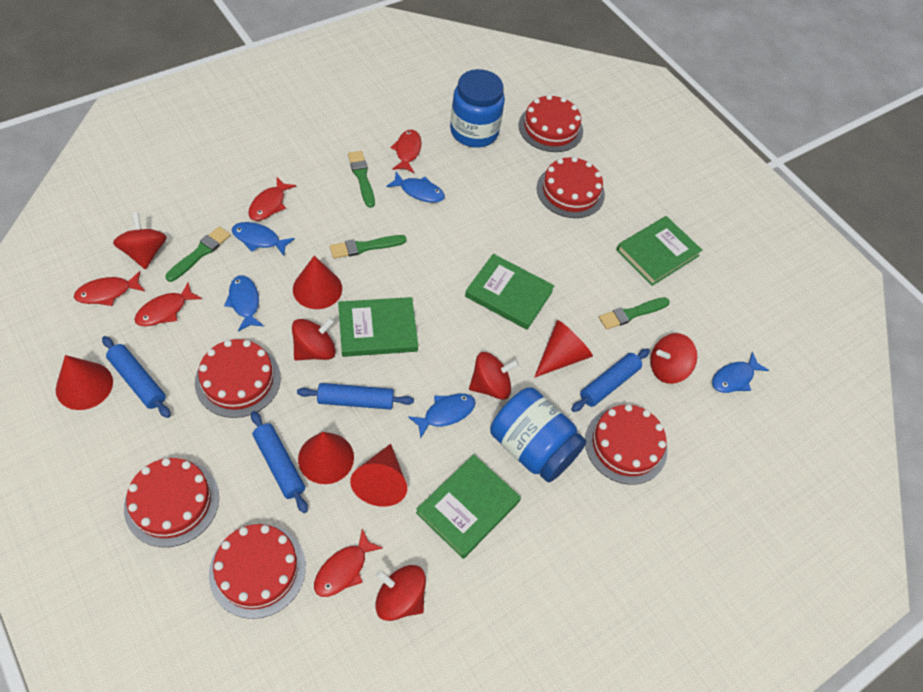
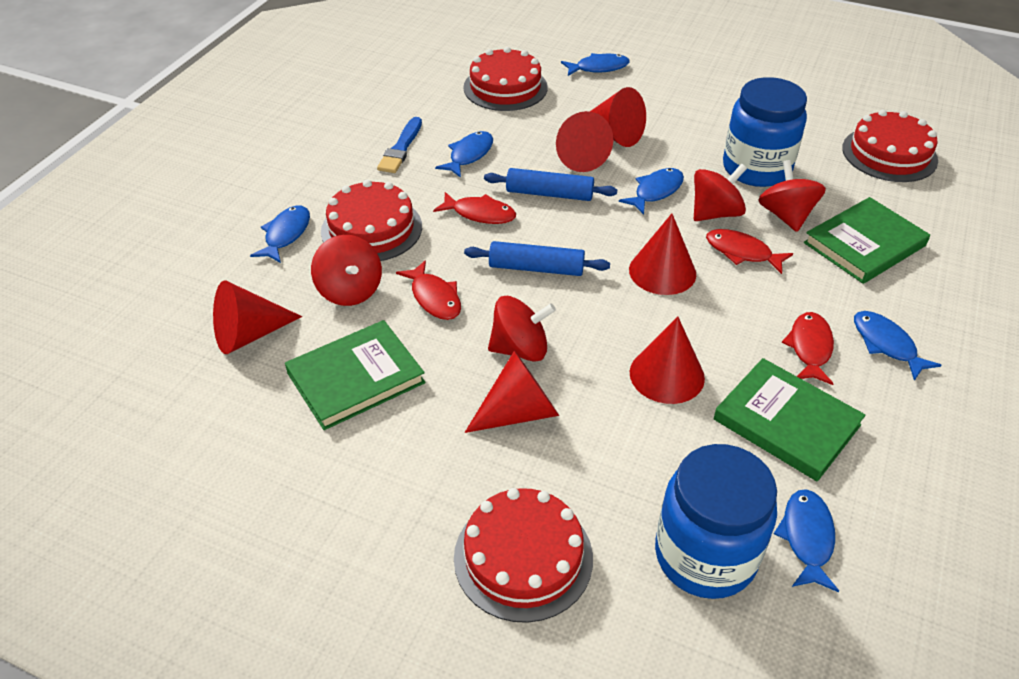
blue brush: none = 0 -> [377,117,422,173] = 1
blue fish: [224,275,264,331] [232,222,295,256] [386,172,445,203] [408,394,476,438] [712,352,769,393] = 5 -> [250,205,310,263] [435,131,493,178] [561,53,630,76] [619,168,684,215] [774,489,839,592] [854,311,941,381] = 6
blue rolling pin: [102,336,171,418] [251,411,308,513] [297,383,414,410] [571,348,650,412] = 4 -> [464,241,610,276] [484,168,617,201] = 2
green book: [338,297,418,357] [416,454,521,559] [465,254,554,330] [616,216,703,286] = 4 -> [285,320,426,430] [713,358,866,482] [804,197,930,284] = 3
green brush: [165,227,231,282] [330,235,407,259] [348,151,375,208] [599,297,670,330] = 4 -> none = 0
red cake: [124,458,219,547] [195,339,281,418] [209,524,306,619] [519,95,583,152] [537,157,605,218] [585,404,667,485] = 6 -> [321,180,422,261] [454,488,593,623] [463,47,548,111] [842,110,938,182] = 4
red cone: [56,355,113,410] [293,256,342,309] [298,432,354,484] [350,444,407,507] [534,320,593,378] = 5 -> [213,280,302,354] [465,351,559,433] [556,111,613,172] [590,87,646,147] [629,214,696,295] [630,317,705,404] = 6
red fish: [74,271,145,306] [134,283,202,326] [248,177,296,221] [314,529,383,597] [390,130,422,173] = 5 -> [396,260,461,320] [433,192,516,224] [706,229,793,274] [782,312,834,385] = 4
red spinning top: [113,213,167,269] [292,317,336,360] [375,565,426,621] [469,352,519,400] [650,333,697,384] = 5 -> [311,235,382,306] [488,296,556,361] [694,164,747,221] [758,160,826,232] = 4

